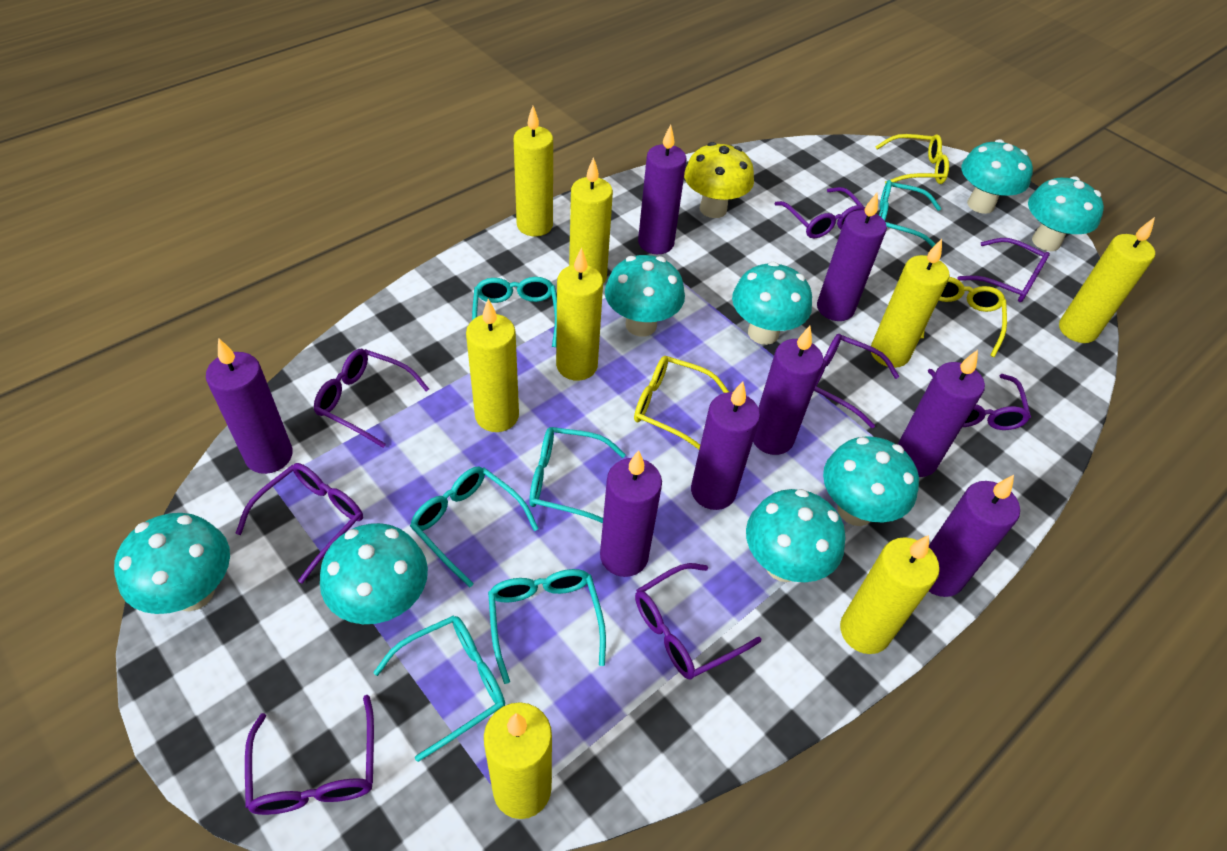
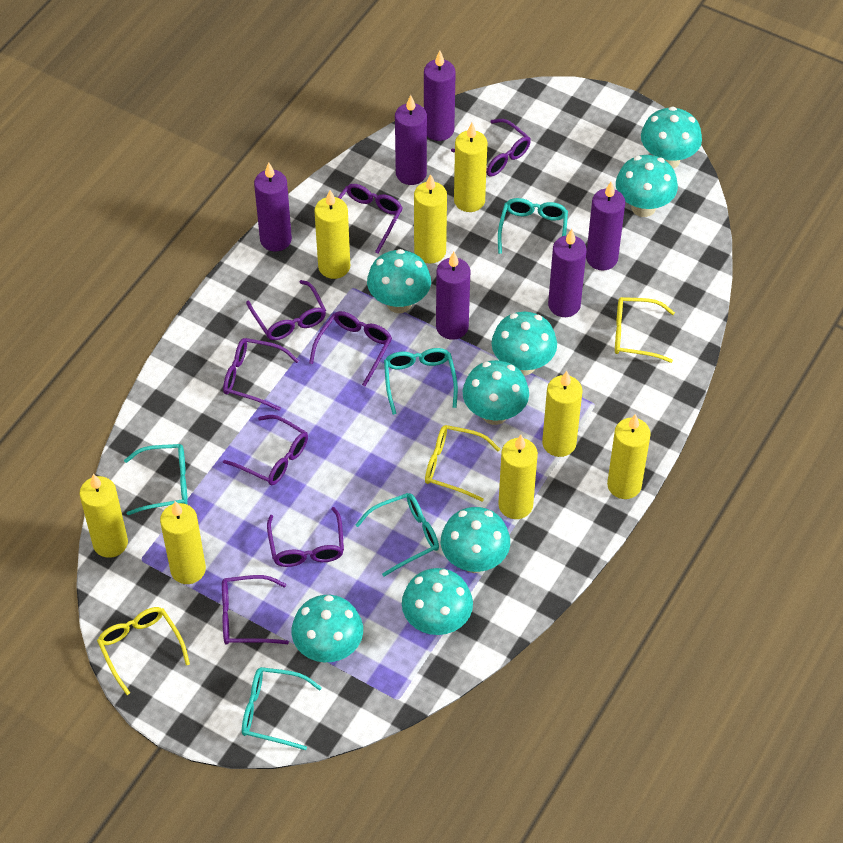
purple candle: [206,338,293,474] [600,450,662,577] [638,125,687,254] [691,381,760,510] [753,326,824,455] [817,193,887,321] [898,350,985,477] [929,475,1020,597] = 8 -> [254,162,292,252] [395,95,427,185] [424,51,456,141] [436,252,471,340] [548,229,587,317] [586,182,625,270] = 6
turquoise glasses: [373,615,505,762] [410,467,539,588] [472,277,557,347] [488,569,606,684] [529,427,626,523] [879,180,941,247] = 6 -> [124,444,188,515] [242,667,322,750] [355,493,439,577] [384,348,458,415] [498,198,568,254] = 5
yellow mushroom: [684,142,754,218] = 1 -> none = 0

